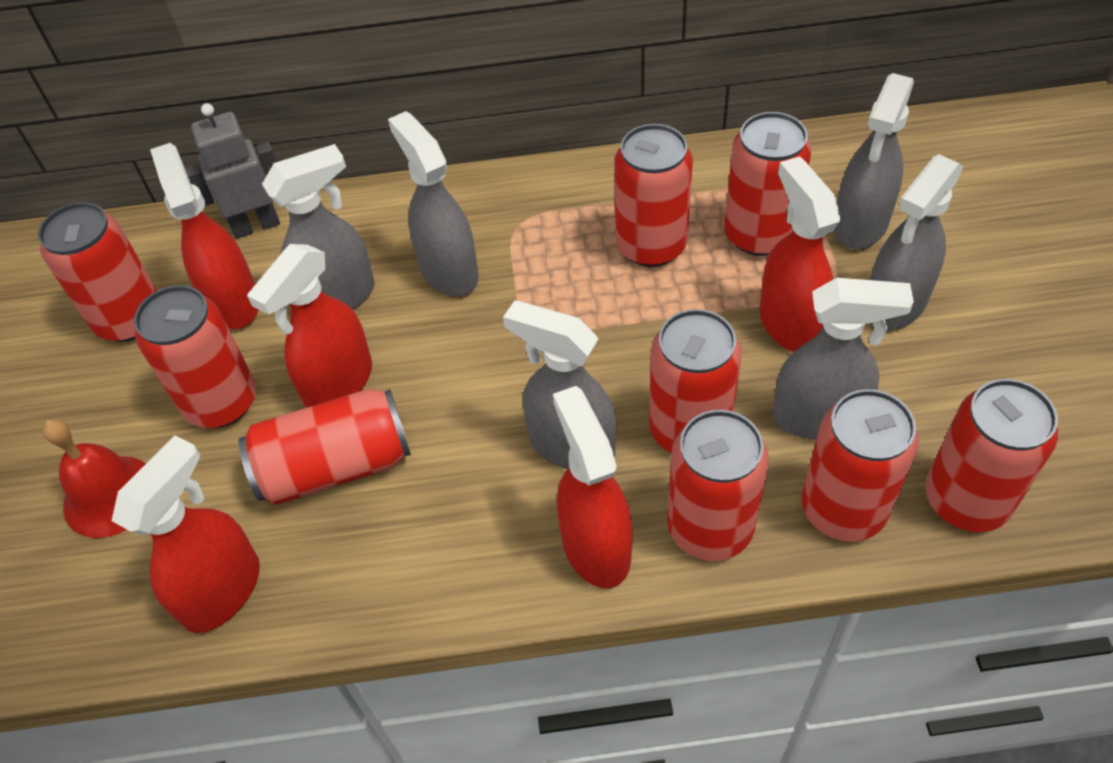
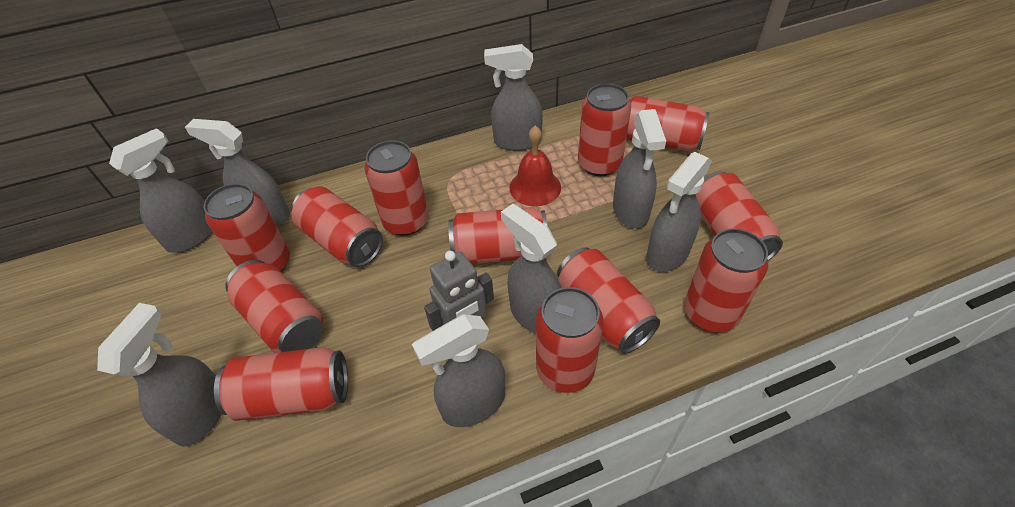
grey spray bottle: [262,144,375,310] [388,111,479,297] [503,300,616,469] [772,278,914,440] [834,73,914,249] [870,154,963,330] = 6 -> [97,303,222,446] [109,128,212,253] [185,119,290,226] [412,314,505,427] [484,44,543,151] [501,204,561,334] [613,109,666,229] [646,152,712,272] = 8
red can: [38,202,157,342] [134,285,256,428] [238,389,411,505] [614,124,693,267] [649,309,742,453] [667,410,769,561] [724,112,811,256] [802,389,919,541] [925,379,1058,532] = 9 -> [204,183,290,272] [214,347,348,421] [225,260,323,353] [291,186,383,267] [365,140,429,236] [448,207,547,264] [536,287,604,393] [557,247,660,354] [578,83,631,176] [626,96,710,151] [684,229,768,332] [696,171,783,260] = 12
red spray bottle: [112,436,260,633] [150,143,259,329] [247,244,372,408] [553,386,633,588] [759,156,841,352] = 5 -> none = 0

